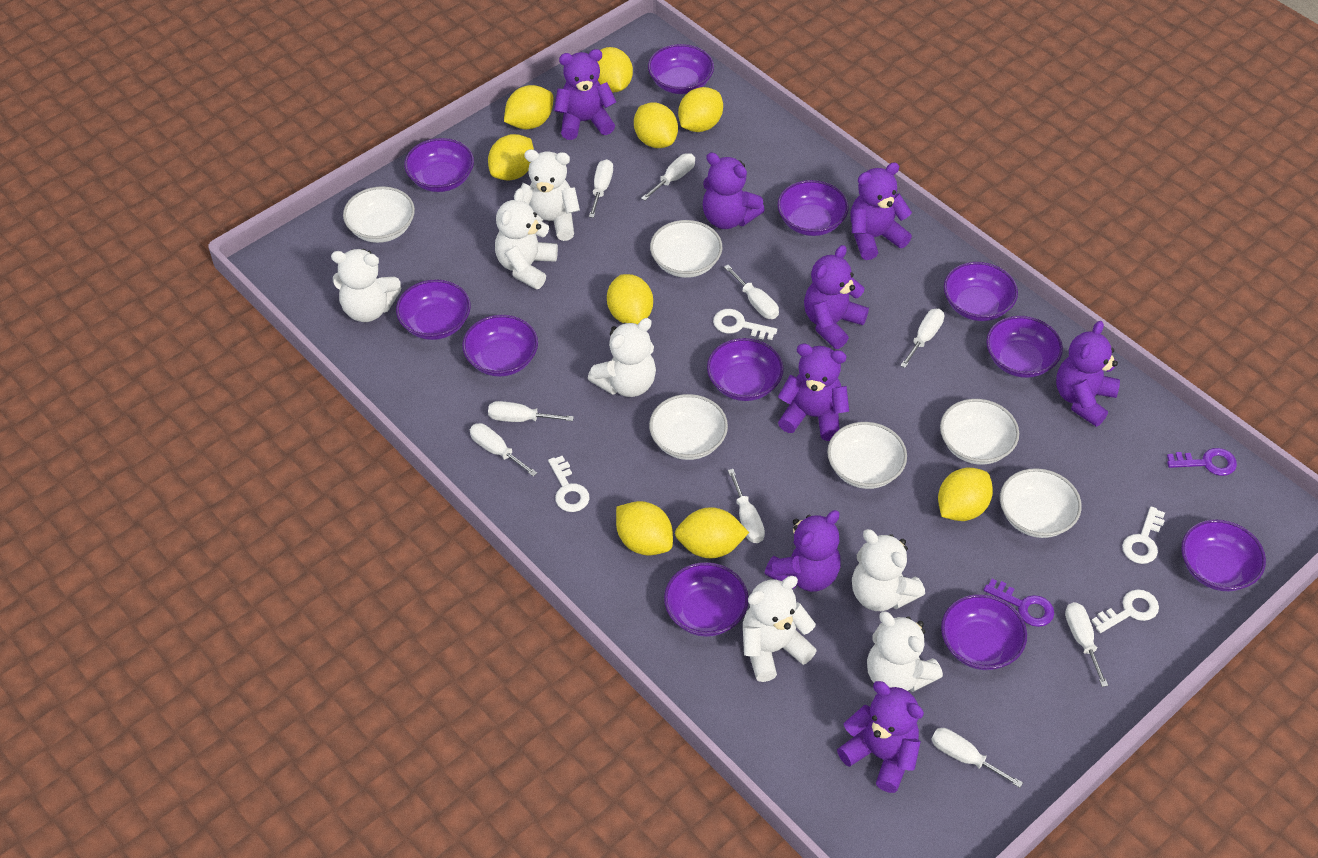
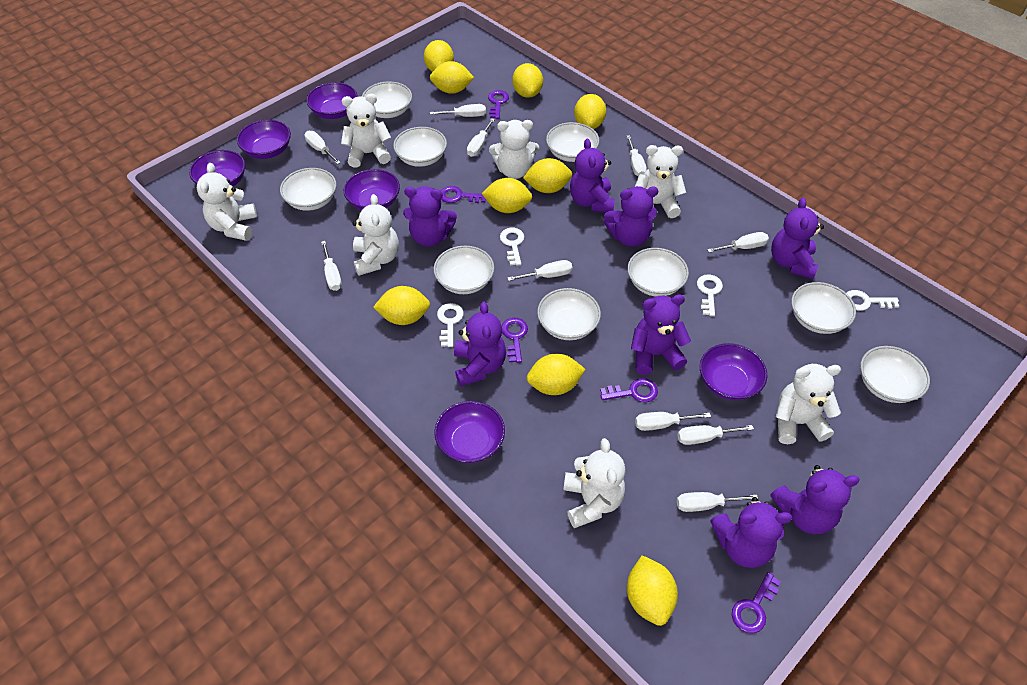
purple bowl: [396,279,471,340] [404,138,474,192] [462,315,538,377] [648,44,714,94] [664,562,748,637] [707,338,784,401] [777,180,849,236] [941,594,1027,670] [944,262,1018,321] [986,316,1063,378] [1181,519,1266,591] = 11 -> [189,150,246,187] [237,119,291,159] [306,82,358,119] [344,169,400,211] [434,401,505,463] [700,343,768,401] = 6
purple key: [984,579,1054,627] [1167,448,1237,476] = 2 -> [441,186,486,203] [488,90,509,119] [502,318,528,363] [600,378,658,402] [732,572,781,633] = 5
white bowl: [343,186,415,243] [649,394,728,460] [650,220,722,278] [827,422,907,489] [940,399,1019,465] [1000,468,1082,538] = 6 -> [280,168,336,211] [362,81,412,118] [393,127,447,167] [433,246,494,294] [537,288,601,340] [546,122,599,162] [627,248,689,296] [791,282,856,334] [860,346,930,403] = 9
white screwdriver: [470,423,537,477] [488,401,574,422] [589,159,613,218] [641,153,695,201] [724,265,779,319] [728,469,765,543] [900,309,944,368] [931,728,1023,788] [1065,602,1108,687] = 9 -> [304,131,341,164] [321,241,342,291] [430,104,486,117] [467,118,495,157] [507,260,572,281] [626,135,647,176] [635,412,711,431] [677,425,754,445] [677,492,758,512] [707,232,769,253] = 10

